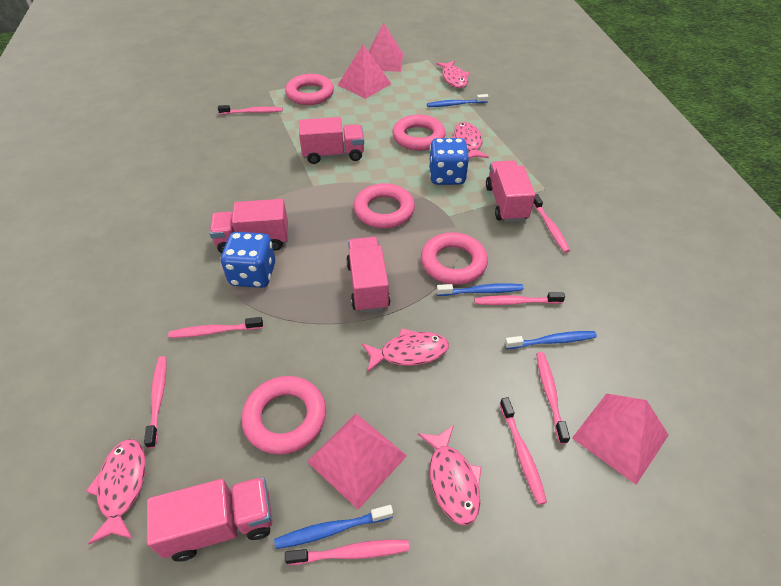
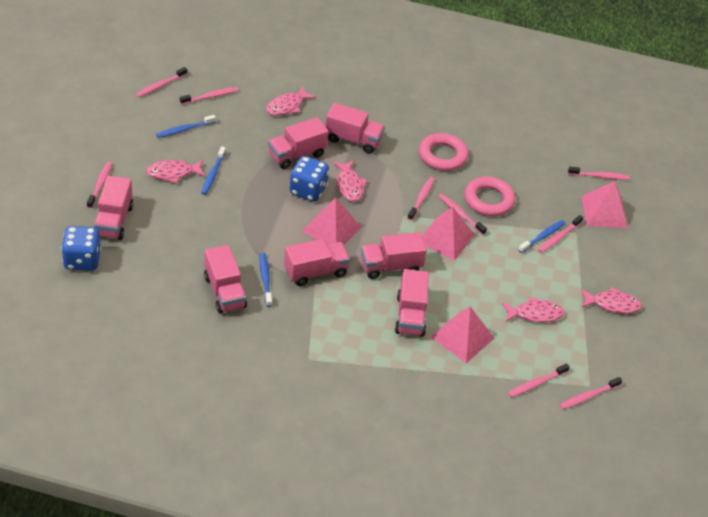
pink ring: [241,376,326,455] [285,74,334,105] [354,183,415,229] [392,114,446,151] [421,232,488,285] = 5 -> [419,133,468,171] [465,176,515,216] = 2
pink toothbrush: [144,356,167,448] [168,317,263,338] [218,105,283,114] [285,540,409,565] [474,292,565,305] [500,397,547,505] [533,194,570,253] [536,352,570,444] = 8 -> [87,161,112,209] [136,67,187,97] [180,87,238,105] [407,177,435,221] [439,194,487,235] [508,363,570,397] [538,215,583,253] [560,377,622,409] [568,167,630,180] = 9
pink truck: [147,477,272,562] [209,199,288,253] [299,117,364,164] [346,237,391,313] [486,160,535,222] = 5 -> [94,176,133,240] [204,245,247,313] [268,117,329,169] [284,239,350,286] [325,103,385,154] [361,232,427,279] [395,269,429,337] = 7

